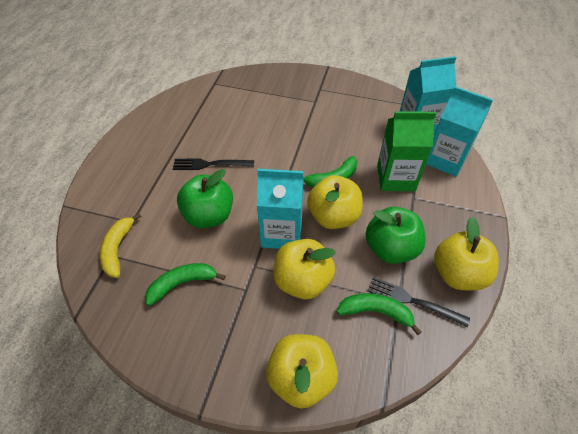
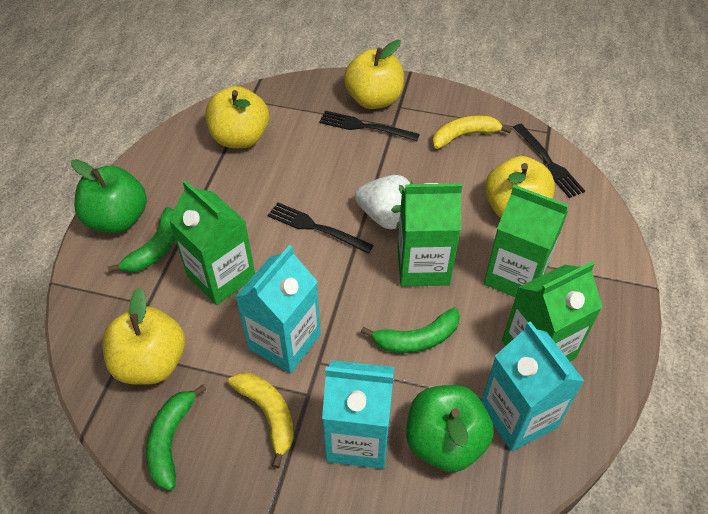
black fork: [173,159,254,170] [367,277,470,327] = 2 -> [268,202,373,254] [319,111,420,141] [513,124,585,198] = 3
green carton: [377,111,436,191] = 1 -> [169,180,255,305] [397,183,462,286] [484,185,568,297] [502,262,602,362] = 4
white strawberry: none = 0 -> [355,175,413,229] = 1
yellow banana: [100,213,141,278] = 1 -> [228,373,294,468] [432,115,512,149] = 2

